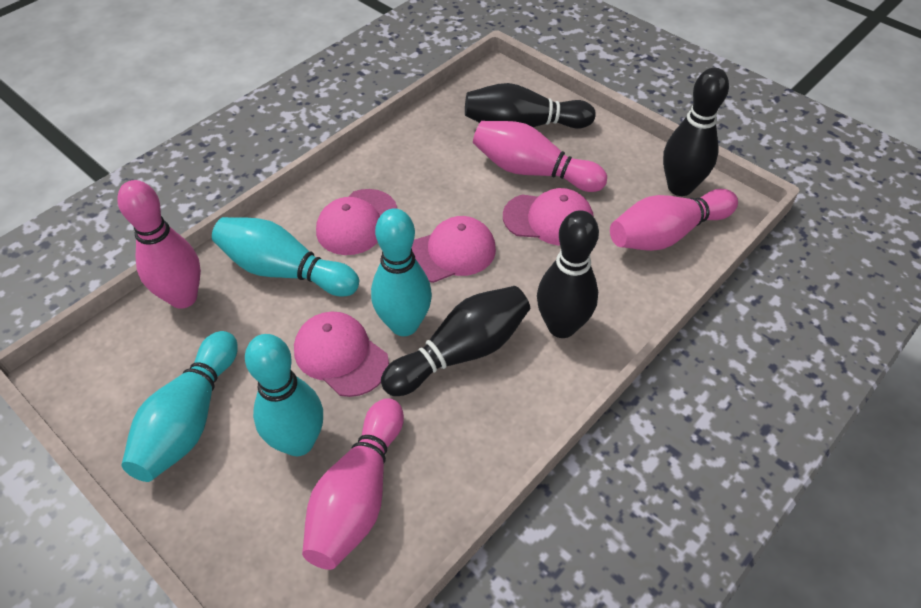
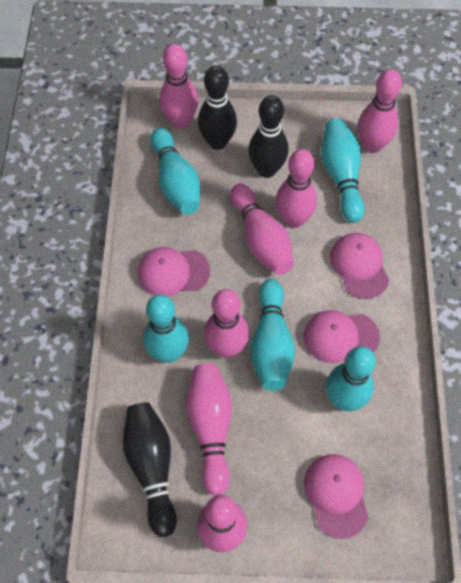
black bowling pin: [381,286,530,396] [465,83,596,129] [537,210,599,338] [663,68,729,196] = 4 -> [123,402,177,537] [198,66,237,150] [248,95,288,178] = 3
pink bowling pin: [117,180,201,309] [302,398,404,570] [473,121,607,192] [610,189,738,251] = 4 -> [160,44,198,129] [186,363,232,495] [197,495,247,552] [204,289,249,358] [230,183,294,275] [275,149,317,228] [358,69,402,153] = 7
turquoise bowling pin: [122,331,238,482] [212,217,359,297] [245,334,323,456] [371,208,432,336] = 4 -> [143,294,189,363] [150,128,200,214] [250,279,295,391] [321,119,365,223] [326,346,376,411] = 5

